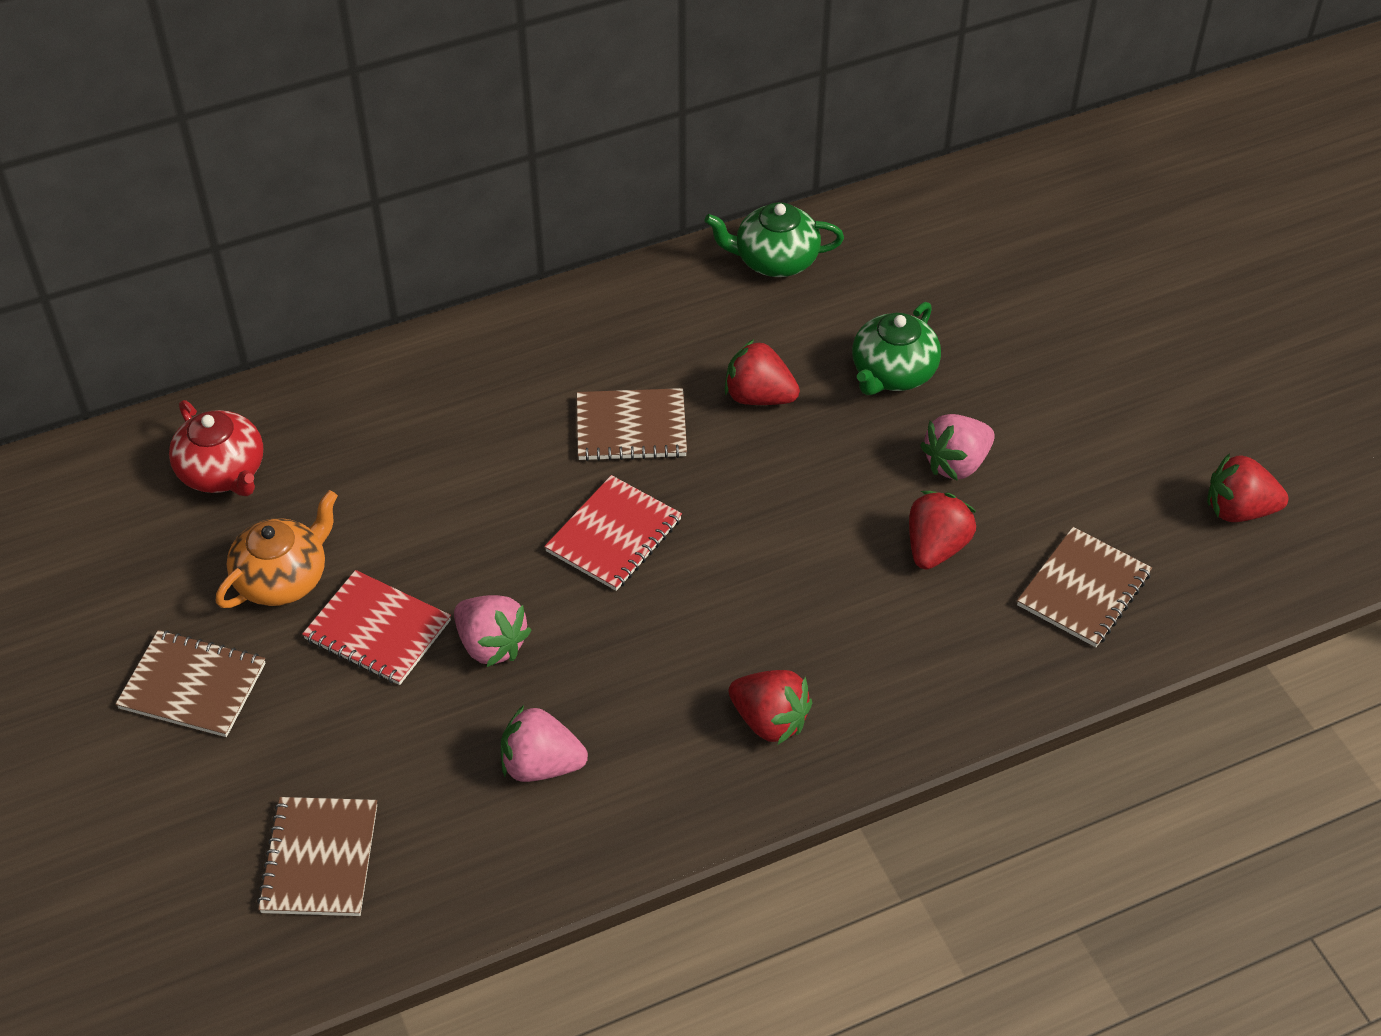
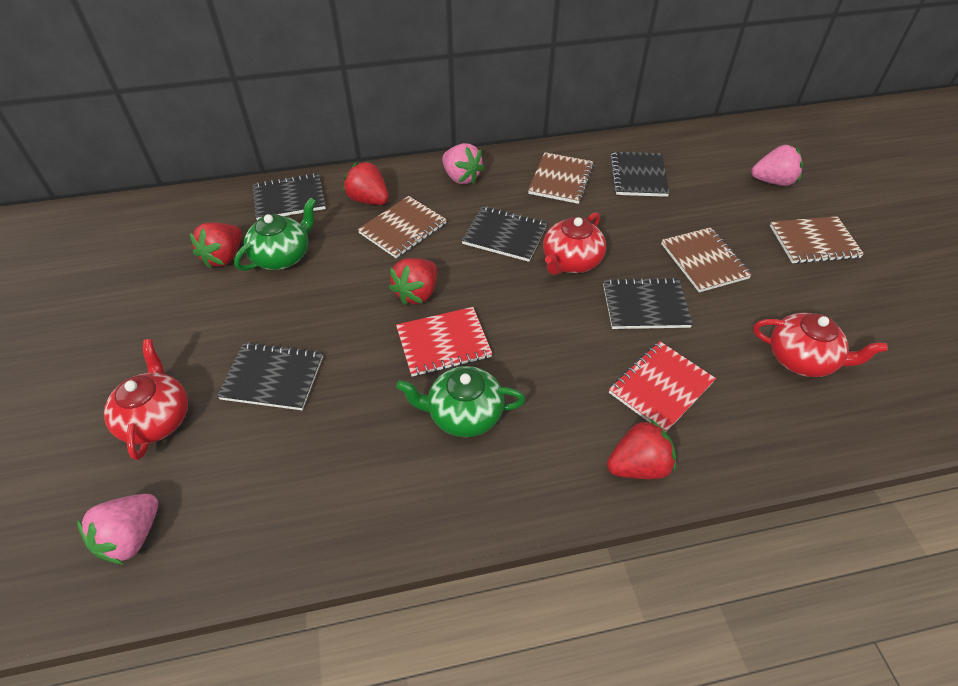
black notebook: none = 0 -> [217,342,323,410] [253,173,326,220] [461,206,547,262] [603,277,693,329] [610,152,670,197] = 5
orange teapot: [216,490,338,608] = 1 -> none = 0
red teapot: [169,400,263,496] = 1 -> [104,339,188,460] [543,212,606,275] [753,313,888,377] = 3

